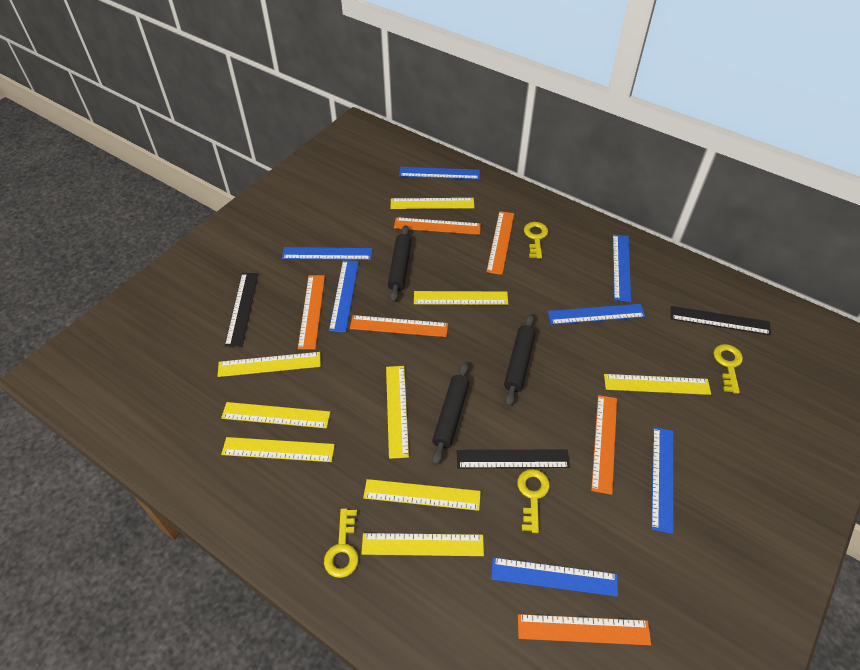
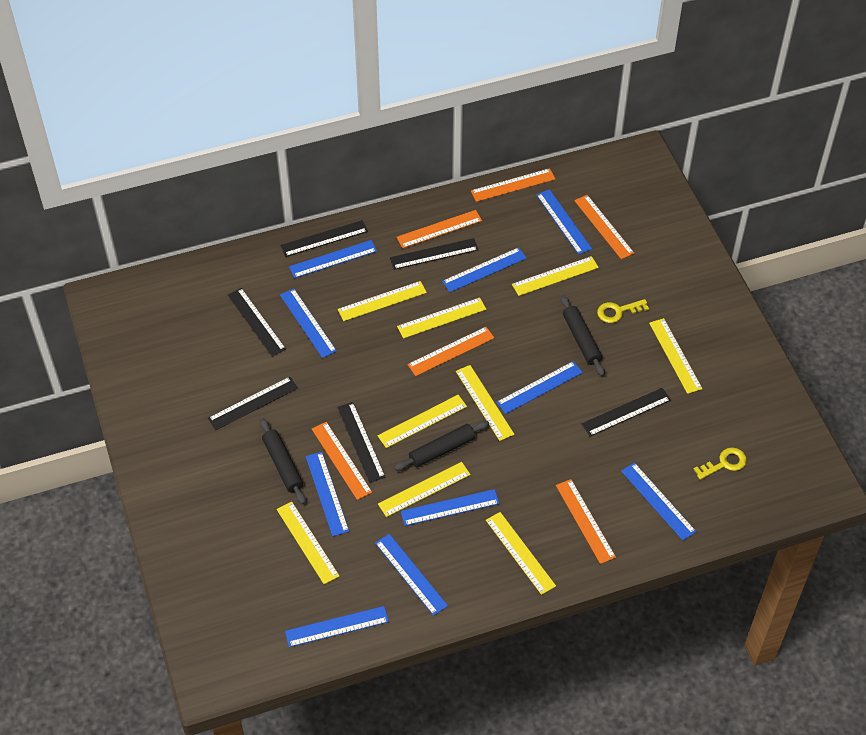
black ruler: [225,273,258,347] [457,450,570,468] [671,306,771,335] = 3 -> [208,377,298,430] [228,288,286,356] [280,220,368,257] [337,402,385,483] [390,238,479,270] [582,388,671,436] = 6
blue ruler: [282,247,372,260] [329,260,359,332] [399,167,480,180] [491,557,618,597] [548,304,646,325] [613,234,631,302] [651,427,673,534] = 7 -> [280,288,337,358] [285,606,389,647] [289,240,377,278] [306,452,349,536] [375,534,448,616] [401,489,500,526] [442,247,527,292] [496,361,583,414] [536,189,592,255] [621,462,696,541] = 10
yellow key: [324,508,359,578] [517,469,550,533] [524,222,548,259] [713,344,743,394] = 4 -> [597,299,649,323] [693,447,747,480] = 2

